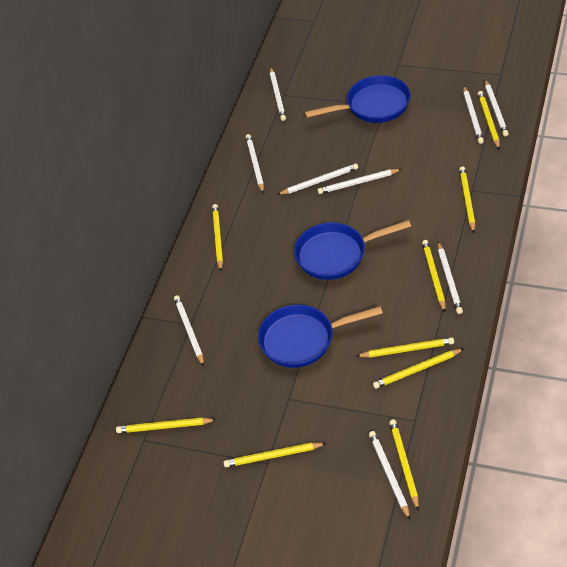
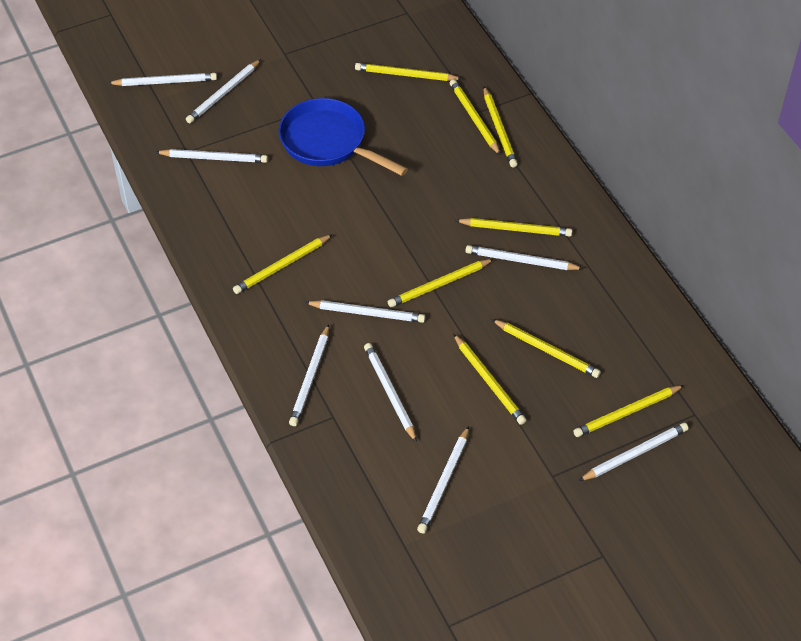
blue pan: [258,305,383,368] [294,220,411,280] [305,75,411,123] = 3 -> [279,98,408,176] = 1

